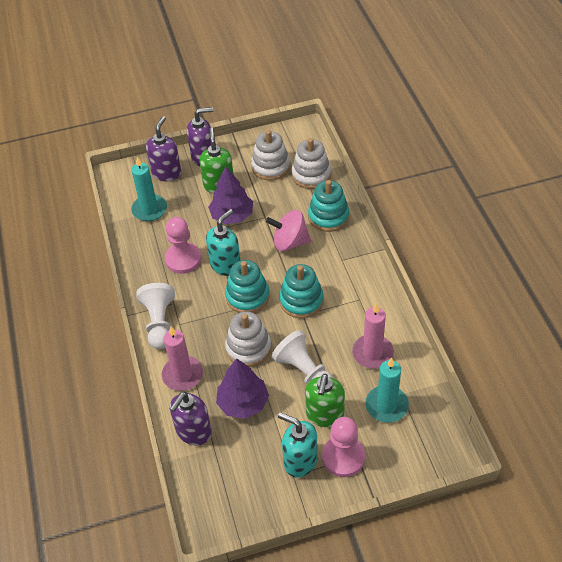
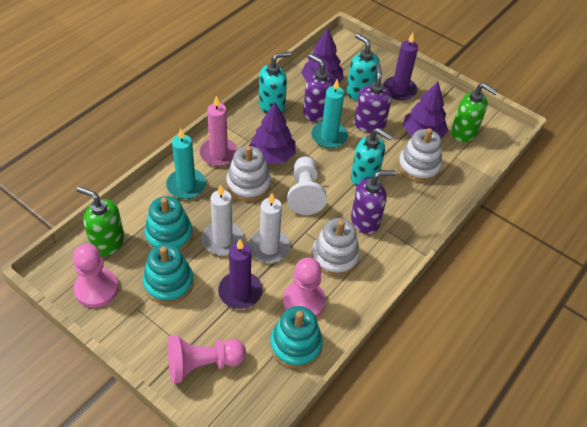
pink candle: [162,327,203,391] [352,303,394,369] = 2 -> [200,96,238,166] = 1
pink pawn: [165,217,201,274] [322,417,365,477] = 2 -> [73,244,119,308] [168,335,246,383] [283,257,326,317] = 3
pink spinning top: [266,210,311,251] = 1 -> none = 0
purple candle: none = 0 -> [218,239,263,309] [383,33,418,101] = 2
purple tree: [208,167,253,224] [216,358,269,419] = 2 -> [249,102,296,164] [301,28,344,83] [403,82,448,139] = 3
turquoise soap dispenser: [206,209,241,276] [278,412,318,478] = 2 -> [259,51,291,114] [346,33,379,100] [351,128,393,187] = 3
white candle: none = 0 -> [202,185,244,255] [248,193,291,263] = 2
white pawn: [136,283,175,349] [272,330,333,384] = 2 -> [287,157,327,215] = 1

